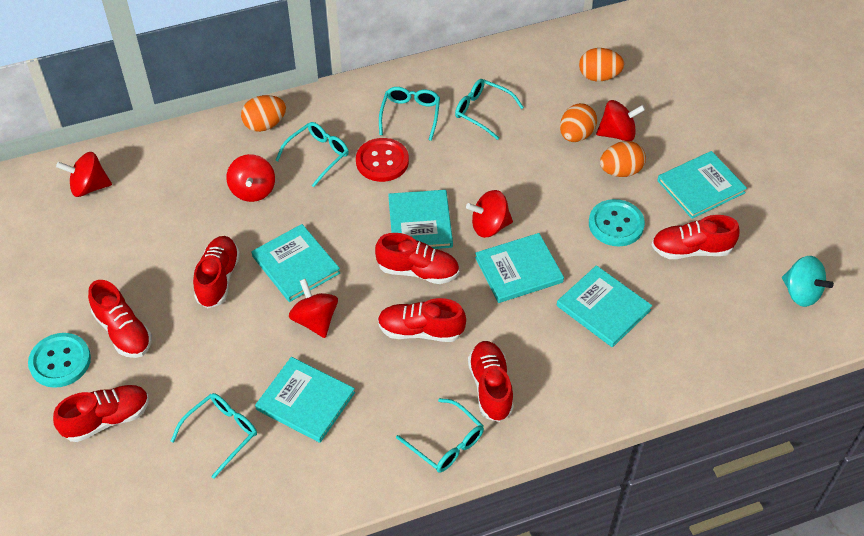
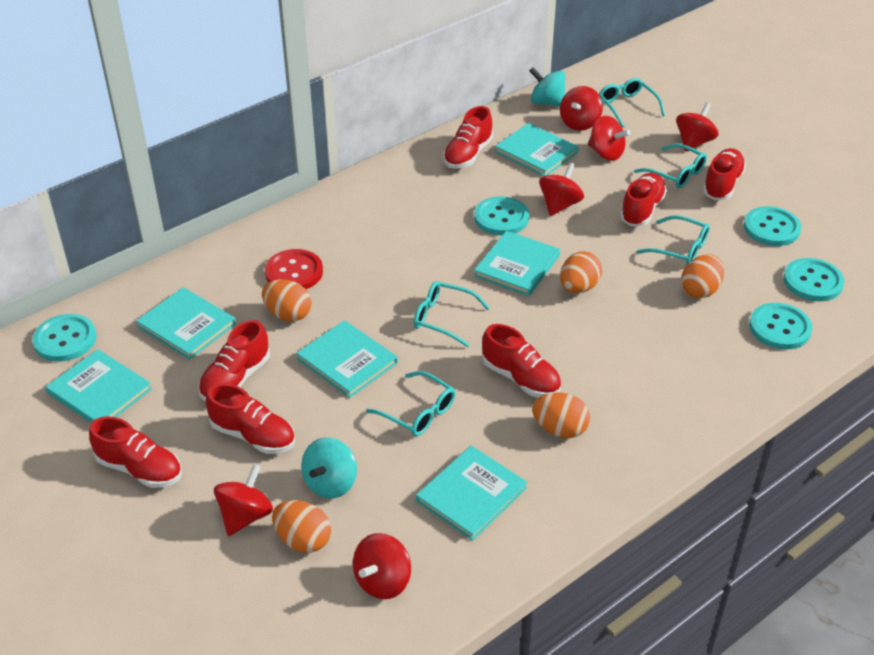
orange egg: [241,95,286,132] [560,103,597,142] [579,48,624,81] [600,141,646,177] = 4 -> [262,279,311,322] [272,500,331,553] [532,393,590,438] [560,251,602,293] [681,254,724,299] = 5
red spinning top: [56,152,112,197] [226,154,275,202] [289,279,338,338] [466,190,513,238] [596,100,645,141] = 5 -> [214,464,273,536] [353,533,411,599] [539,163,584,216] [560,86,603,131] [588,116,631,161] [676,102,718,152] = 6
turquoise button: [28,333,91,388] [589,199,645,246] = 2 -> [32,314,97,362] [474,196,529,236] [744,206,801,246] [749,303,812,350] [783,258,844,301] = 5
turquoise spinning top: [782,256,834,307] = 1 -> [301,437,357,498] [529,67,565,107] = 2

